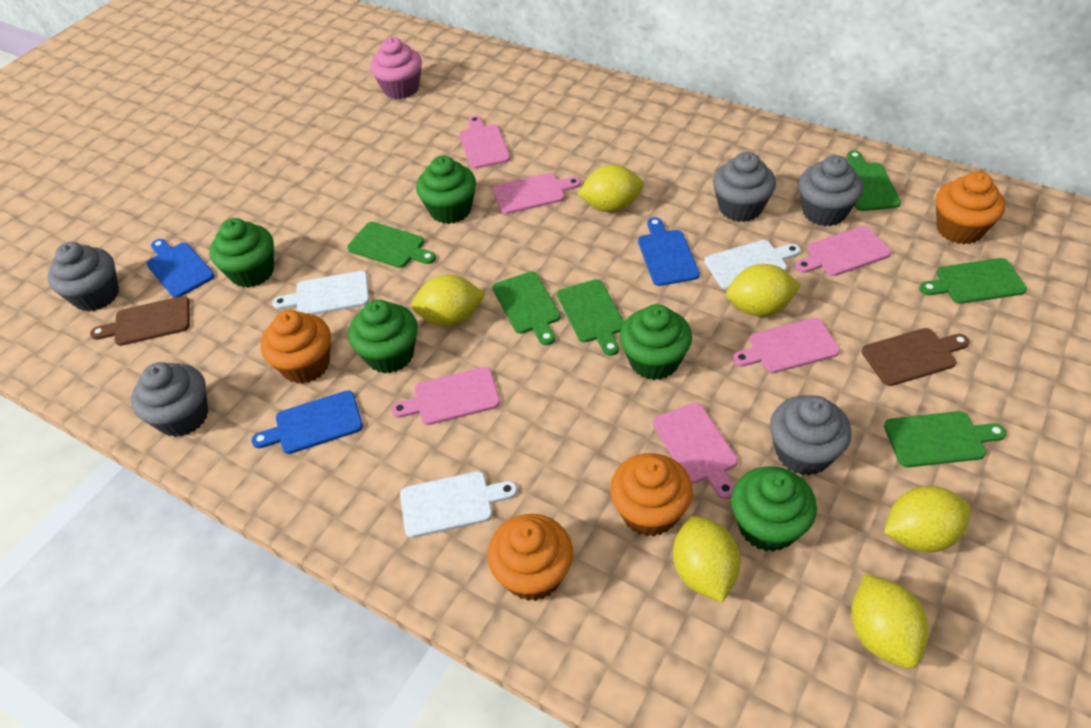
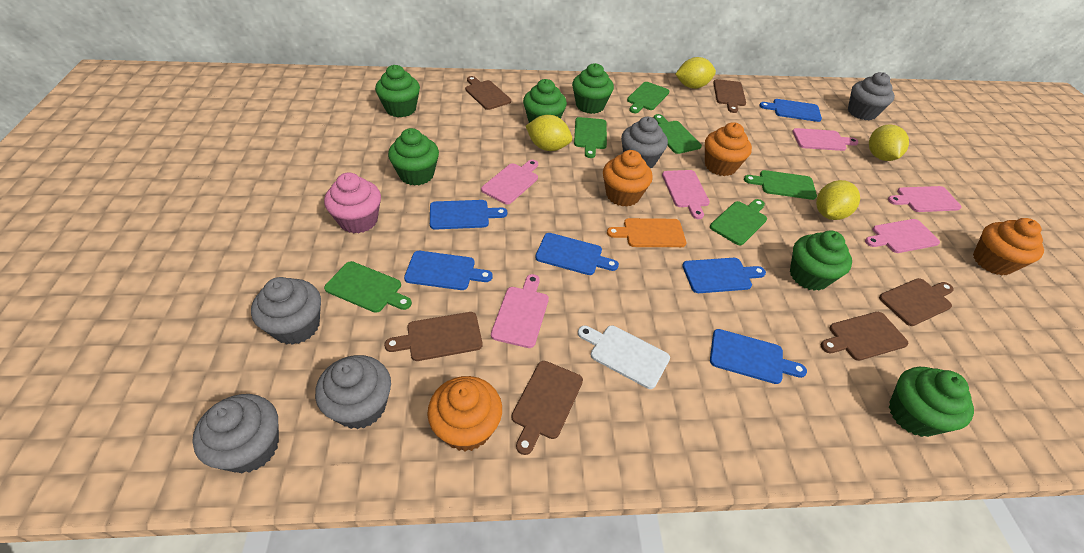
blue cutting board: [146,239,215,298] [251,390,363,454] [638,217,700,286] = 3 -> [404,251,493,290] [430,200,507,230] [535,233,619,275] [682,258,766,293] [710,329,807,384] [759,99,822,122] = 6
brown cutting board: [90,296,190,346] [861,328,970,386] = 2 -> [384,312,483,361] [465,76,511,110] [511,361,583,455] [713,79,746,113] [821,312,909,361] [879,278,954,326] = 6
green cupcake: [209,218,274,288] [348,300,418,373] [416,156,476,224] [620,304,692,380] [731,466,817,552] = 5 -> [375,65,420,117] [388,128,439,186] [523,79,567,123] [572,63,614,114] [790,231,852,291] [889,367,974,437] = 6
orange cutting board: none = 0 -> [607,218,686,247] = 1
white cutting board: [272,271,369,315] [400,471,517,538] [704,240,801,289] = 3 -> [578,326,670,389] = 1
yellow lemon: [411,275,485,326] [578,165,643,212] [673,516,741,603] [726,264,801,316] [851,574,929,669] [884,486,971,552] = 6 -> [526,115,572,151] [676,57,716,89] [816,180,860,220] [869,124,909,161] = 4

